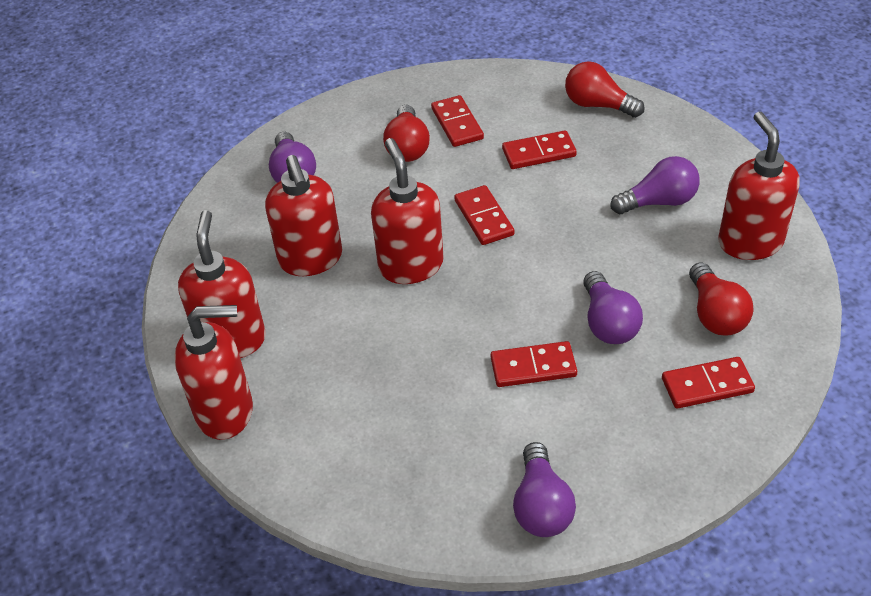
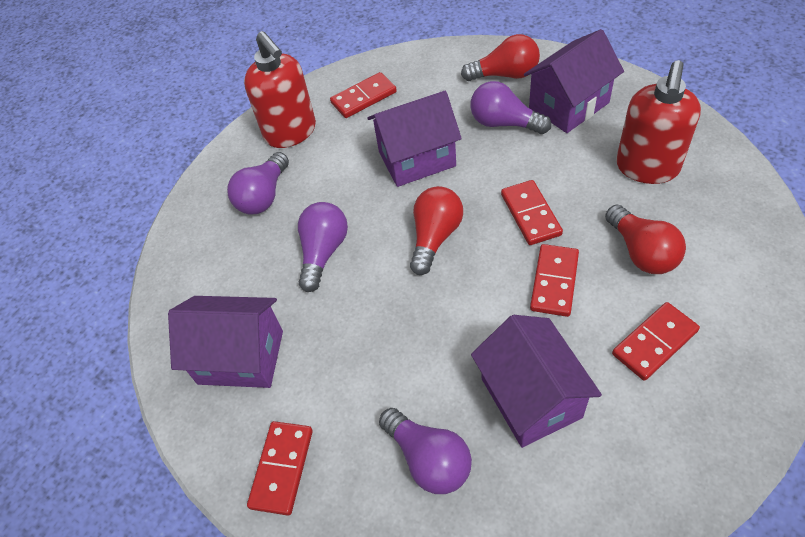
purple house: none = 0 -> [168,296,283,388] [368,91,462,187] [471,315,602,448] [524,29,624,133] = 4
red soap dispenser: [174,305,253,440] [178,210,266,358] [265,155,342,276] [371,138,444,284] [718,112,800,260] = 5 -> [244,31,316,148] [616,60,701,184] = 2

